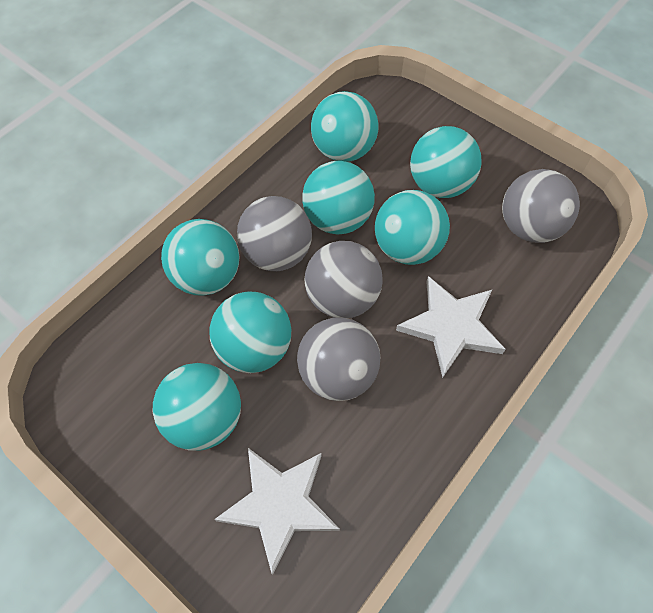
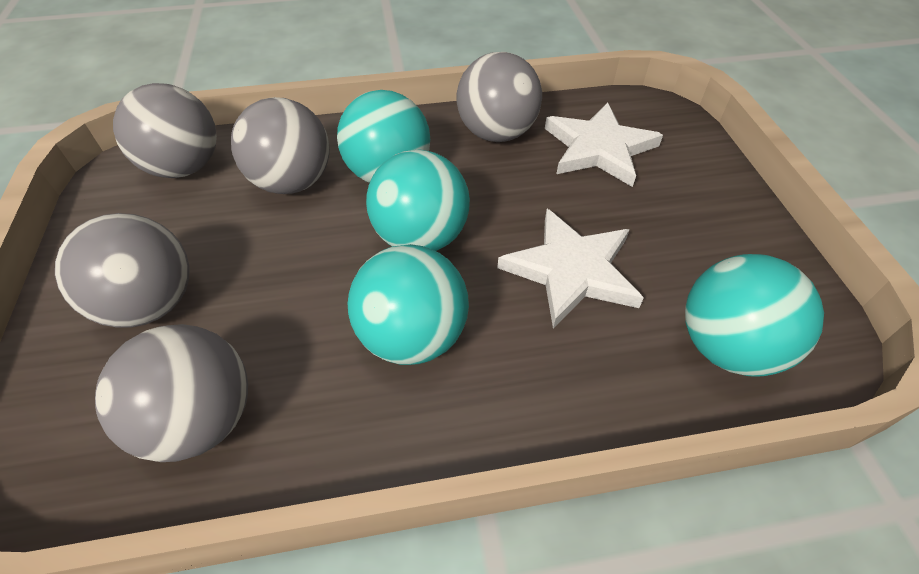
grey ball: [237,196,312,271] [297,317,380,401] [304,241,383,318] [502,169,580,243] = 4 -> [55,213,190,328] [95,324,248,462] [113,83,217,178] [231,97,330,194] [457,52,542,142] = 5
turquoise ball: [153,363,241,451] [161,219,239,296] [209,292,291,373] [302,161,375,234] [311,91,378,162] [375,190,450,265] [410,126,482,198] = 7 -> [337,90,430,183] [348,244,469,365] [366,149,470,251] [685,254,824,377] = 4

